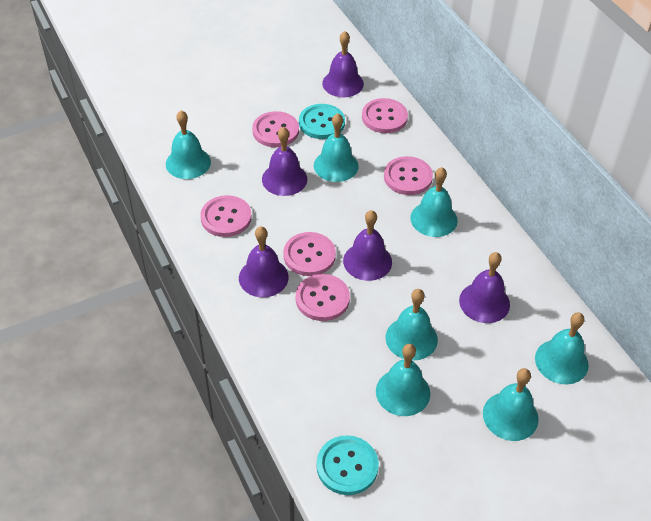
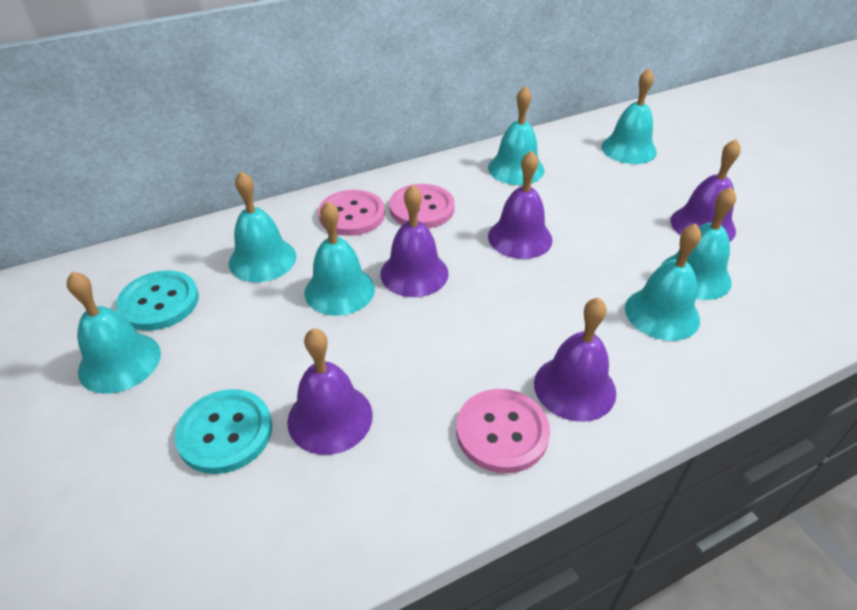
pink button: [200,195,252,237] [252,111,299,147] [283,232,336,276] [296,274,350,321] [362,98,408,133] [384,156,433,195] = 6 -> [318,190,385,236] [389,184,455,228] [456,389,550,473] = 3

